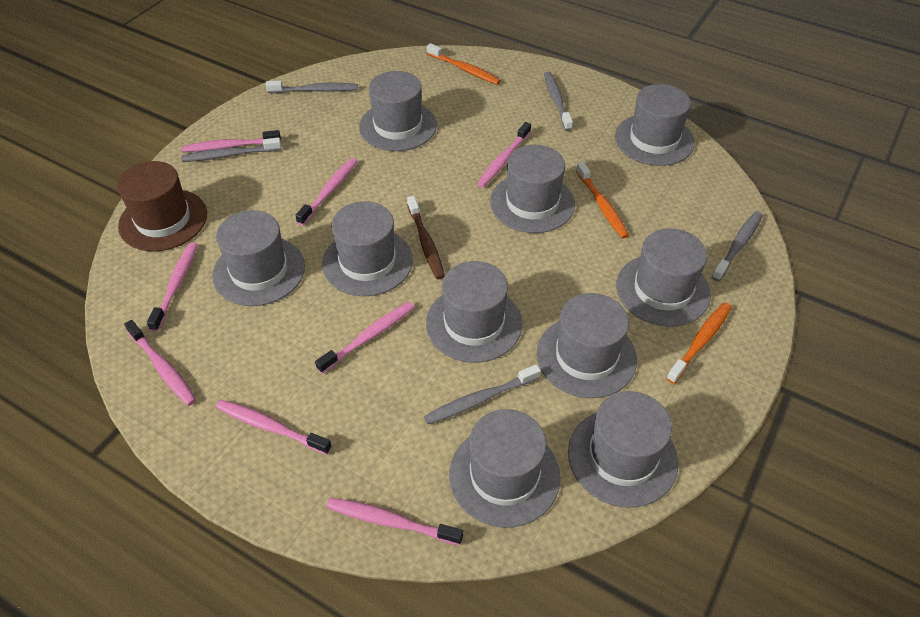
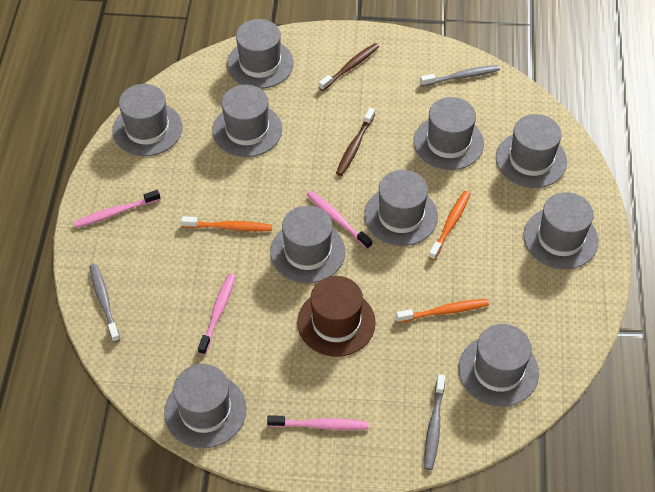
brown toothbrush: [407,196,445,279] = 1 -> [319,43,379,91] [336,108,375,176] = 2
grey toothbrush: [181,137,281,162] [266,81,358,93] [424,364,541,424] [544,72,573,131] [711,212,763,281] = 5 -> [89,264,120,342] [420,65,500,86] [424,374,445,470] = 3
pink toothbrush: [124,320,197,406] [147,242,198,331] [182,130,281,152] [216,400,332,455] [295,158,358,225] [315,302,415,373] [327,498,463,545] [477,122,531,187] = 8 -> [73,190,161,228] [198,274,235,355] [267,415,368,430] [306,191,372,249] = 4

